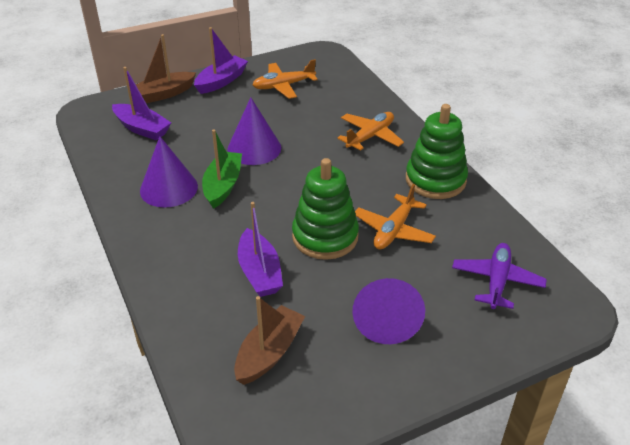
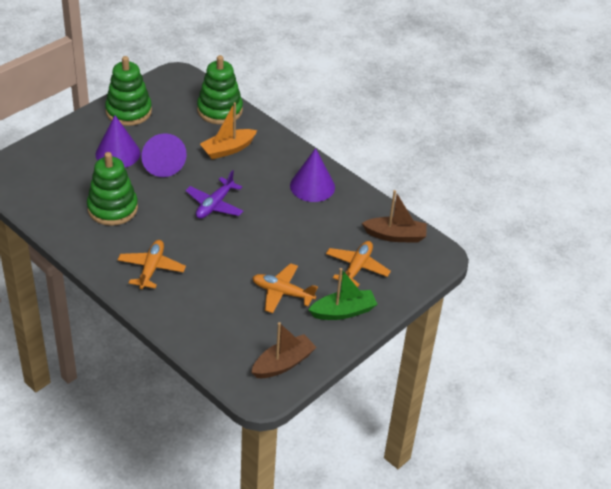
green stacking toy: [292,158,359,260] [406,104,468,199] = 2 -> [87,152,138,226] [105,56,152,126] [197,55,243,124] = 3
orange boat: none = 0 -> [200,102,257,159] = 1
purple boat: [112,67,171,140] [194,27,248,94] [238,202,283,297] = 3 -> none = 0

